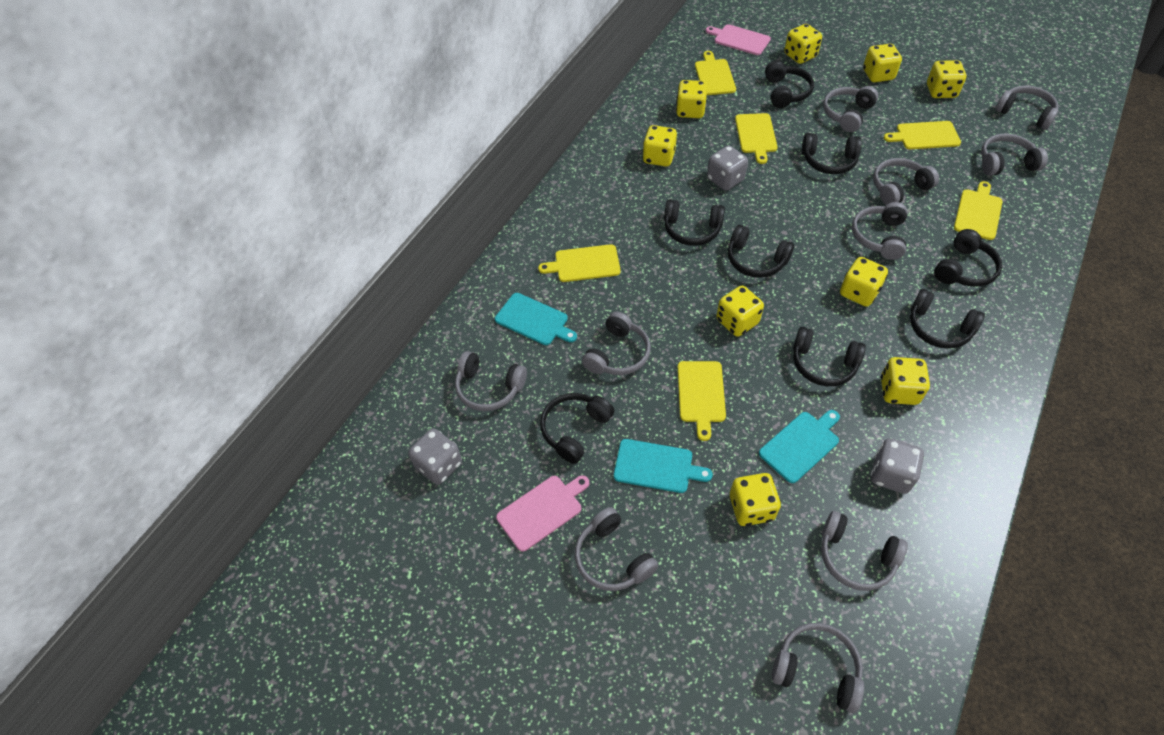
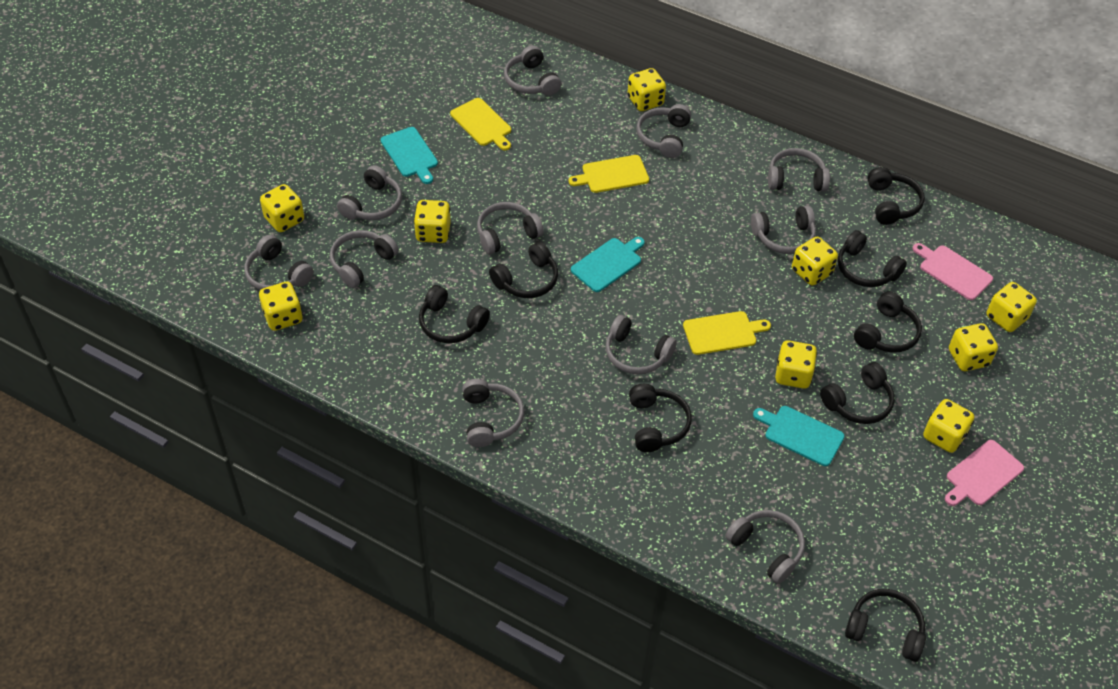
grey dice: [408,428,462,485] [707,146,748,191] [871,438,924,494] = 3 -> none = 0
grey headphones: [455,351,527,411] [574,507,658,591] [582,311,651,375] [771,623,864,713] [821,511,908,591] [823,86,879,132] [852,202,907,260] [873,158,939,205] [981,134,1048,176] [995,86,1059,130] = 10 -> [244,235,314,290] [330,230,399,288] [337,165,402,220] [462,379,524,447] [477,202,544,254] [504,45,562,96] [605,315,677,374] [636,104,691,158] [725,510,805,584] [751,205,816,254] [768,148,830,191] = 11
yellow cutting board: [538,244,621,282] [678,361,726,441] [695,51,736,95] [735,113,778,164] [884,121,961,149] [954,181,1003,240] = 6 -> [450,98,511,150] [569,155,649,193] [683,311,771,355] = 3

